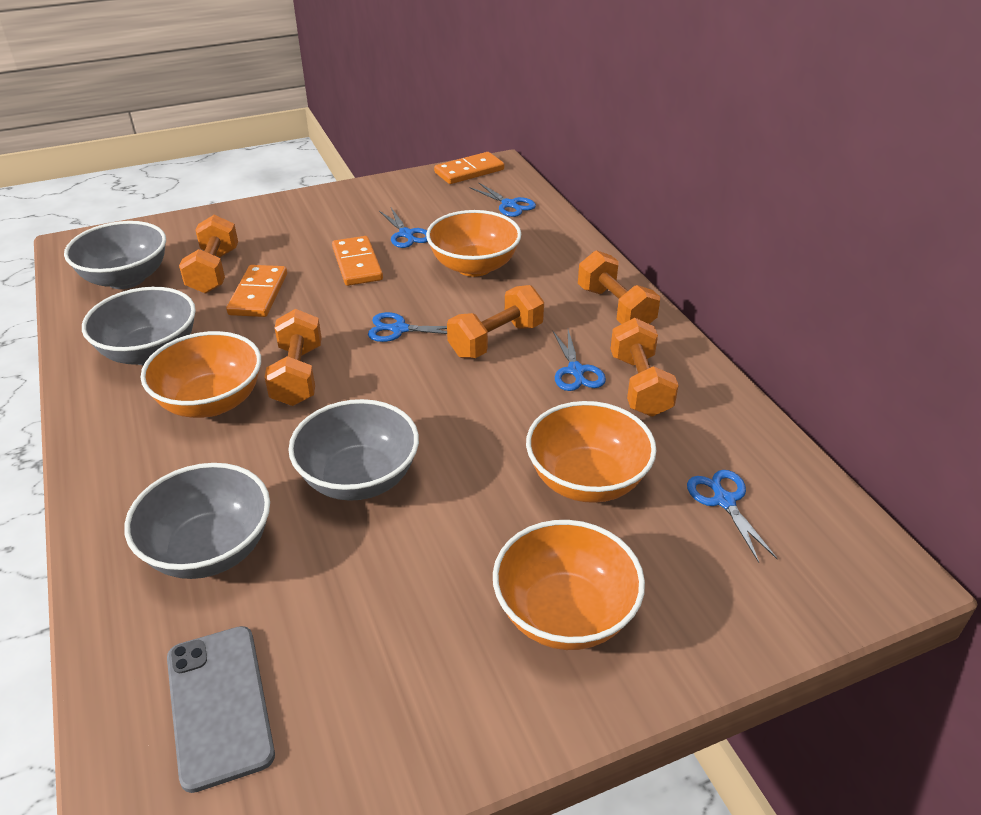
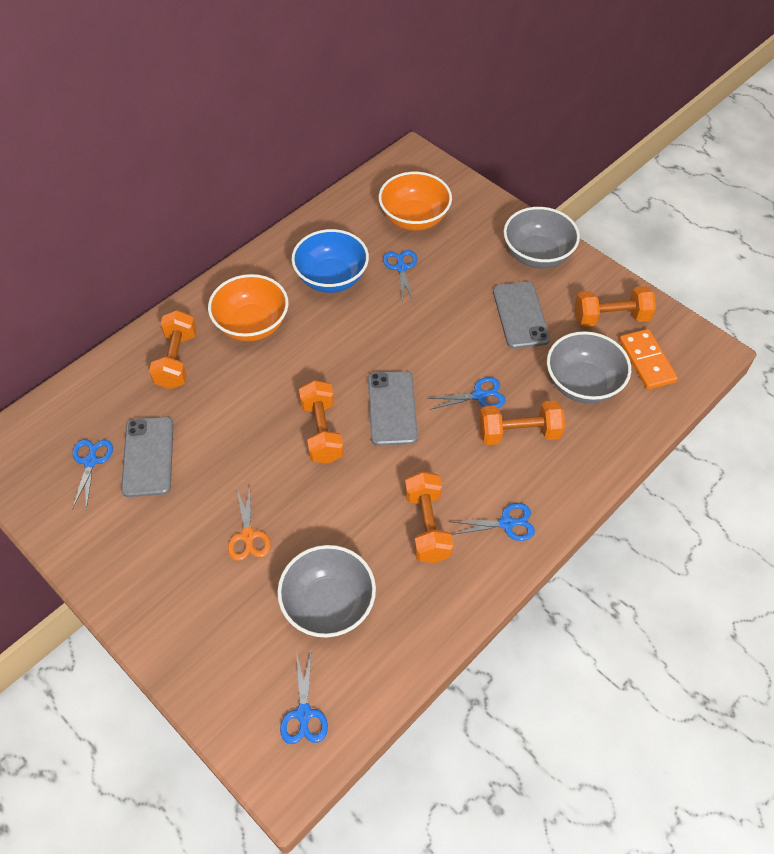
blue bowl: none = 0 -> [291,229,369,293] = 1
grey bowl: [64,221,166,289] [82,287,196,365] [124,463,270,579] [288,399,419,501] = 4 -> [277,545,376,638] [504,207,580,268] [547,331,631,403] = 3
grey phone: [167,626,275,793] = 1 -> [121,417,174,497] [368,371,418,446] [493,282,550,349] = 3
orange bowl: [141,331,261,418] [426,210,521,277] [493,520,645,650] [526,401,656,503] = 4 -> [208,274,289,342] [379,172,452,231] = 2
orange domino: [226,265,287,317] [332,236,383,286] [434,152,504,184] = 3 -> [619,329,678,390] = 1
orange scissors: none = 0 -> [228,485,271,561] = 1

